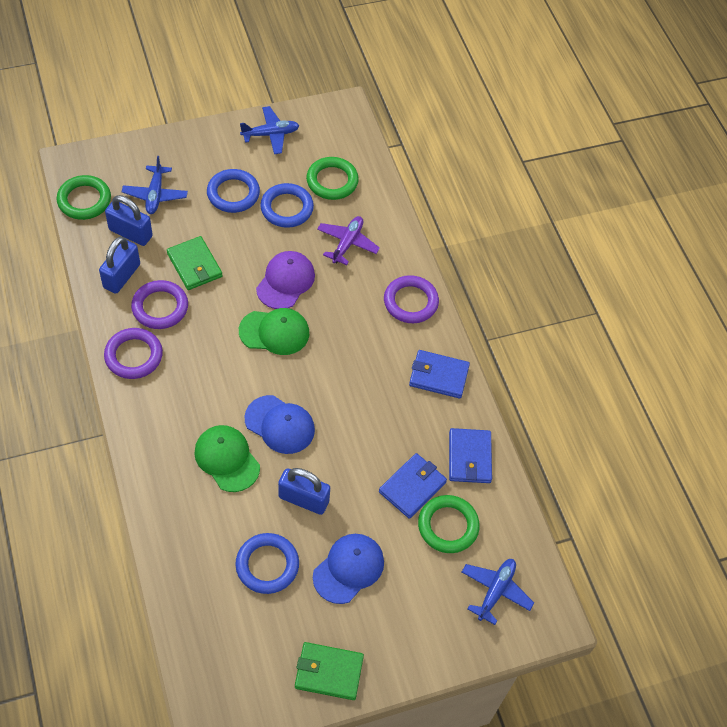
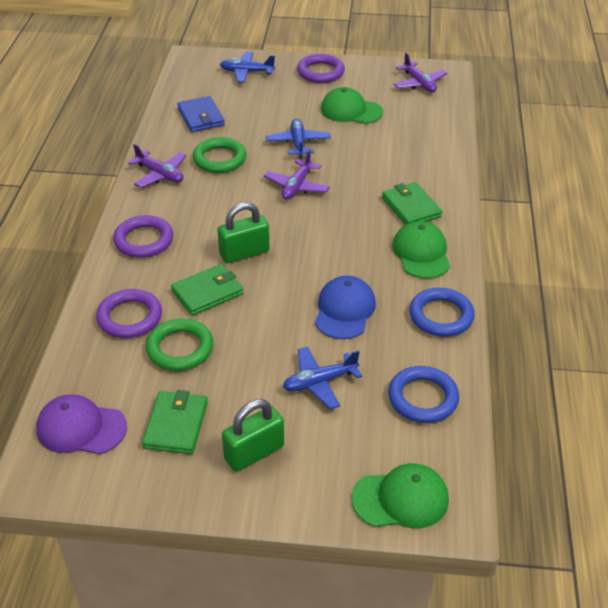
blue cap: [245,395,315,454] [313,534,384,604] = 2 -> [315,276,376,339] = 1
blue padlock: [99,236,140,294] [105,195,153,246] [278,468,330,515] = 3 -> none = 0
blue ring: [207,169,260,213] [235,533,299,594] [260,183,314,228] = 3 -> [388,366,459,423] [409,288,475,337] = 2
blue wallet: [379,453,447,519] [409,350,470,399] [449,428,492,483] = 3 -> [177,96,225,132] = 1
green cap: [194,425,260,492] [239,308,309,355] = 2 -> [321,87,383,124] [352,463,449,529] [392,221,450,279] = 3
green padlock: none = 0 -> [217,202,270,263] [222,399,284,472] = 2
green ring: [57,175,111,220] [306,157,359,200] [418,495,480,553] = 3 -> [146,319,213,371] [193,137,247,173] = 2
green wallet: [167,236,222,290] [295,642,364,700] = 2 -> [142,390,208,454] [171,264,243,316] [382,182,443,225] = 3
purple plane: [317,216,380,265] = 1 -> [128,144,186,188] [264,149,330,200] [393,52,447,92] = 3

